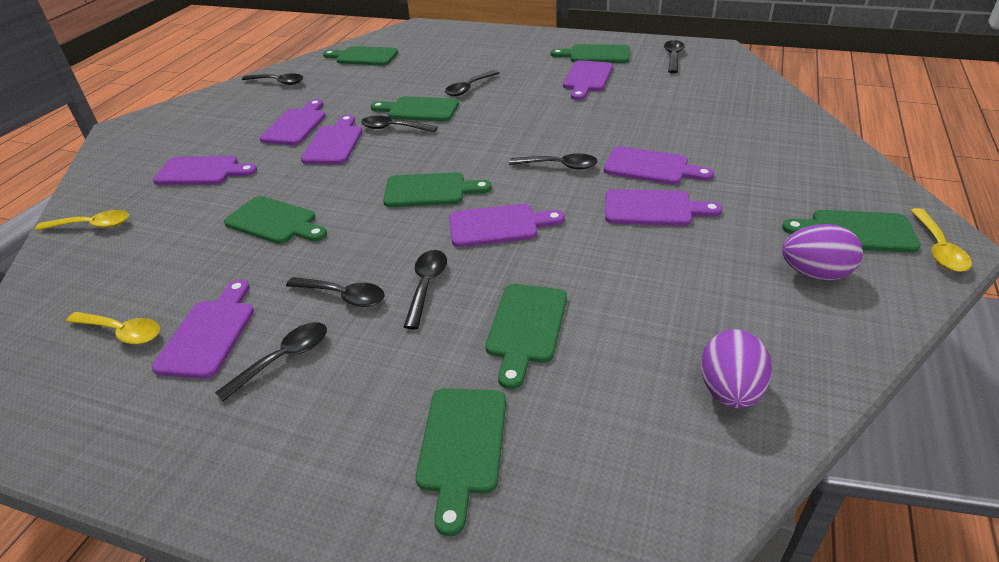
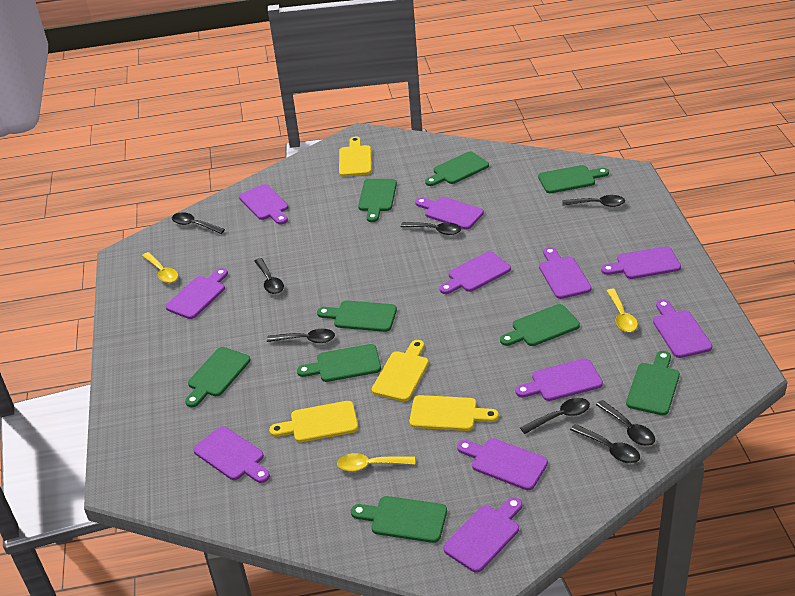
green cutting board: [224,196,327,244] [323,46,398,66] [371,96,459,122] [383,172,492,207] [416,388,506,536] [485,284,567,389] [551,44,630,63] [782,210,921,253] = 8 -> [185,347,250,407] [297,344,381,382] [317,300,397,332] [351,496,447,543] [358,179,397,222] [425,151,489,186] [500,304,580,346] [538,165,609,193] [626,351,680,415] = 9
purple cutting board: [152,279,254,379] [153,156,257,185] [260,99,326,145] [301,115,362,164] [449,204,565,247] [563,60,613,100] [604,146,714,185] [605,189,722,226] = 8 -> [165,268,228,319] [193,426,270,483] [239,184,288,224] [415,197,484,229] [439,251,511,294] [443,497,522,573] [457,438,548,490] [515,359,603,401] [539,247,592,299] [601,246,681,279] [653,299,712,358] = 11
purple egg: [701,329,772,408] [782,224,863,280] = 2 -> none = 0
yellow cutting board: none = 0 -> [269,401,358,442] [339,137,372,176] [372,340,429,402] [409,395,499,431] = 4

